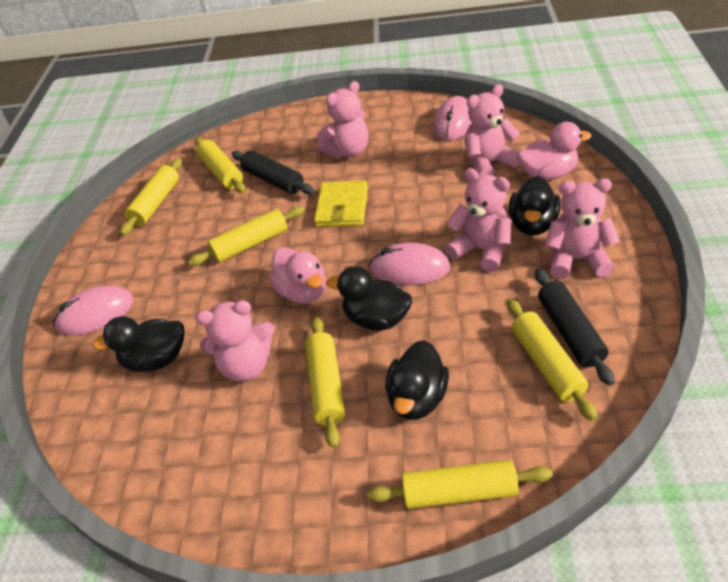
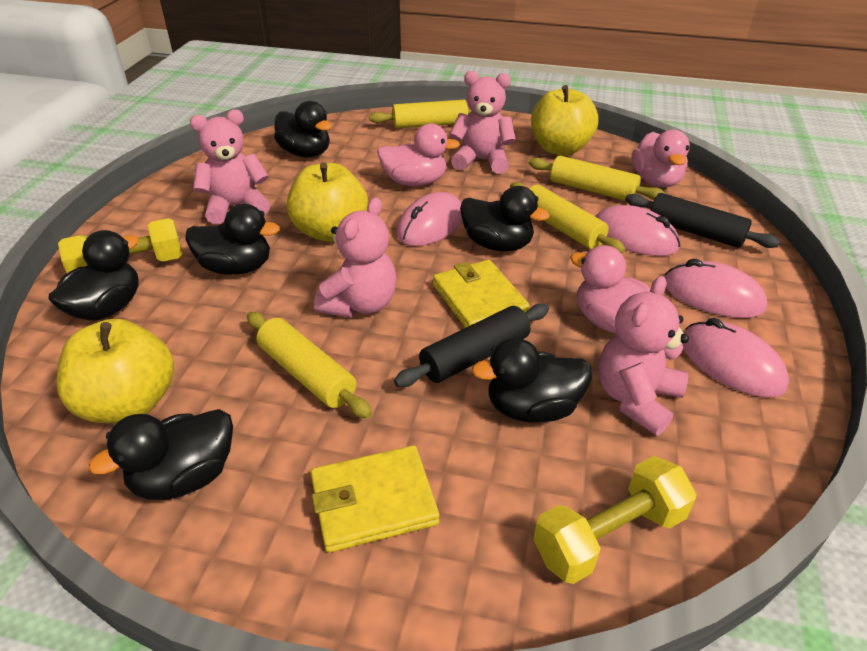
black duck: [92,316,185,372] [327,266,412,331] [385,340,449,420] [509,176,561,236] = 4 -> [48,230,139,321] [89,409,233,500] [185,204,280,275] [274,101,332,158] [460,186,550,251] [471,338,592,423] = 6
pink duck: [269,247,326,304] [517,122,591,180] = 2 -> [377,123,460,186] [570,245,650,334] [632,130,690,187] = 3
pink mouse: [54,286,134,336] [369,243,450,285] [434,96,472,141] = 3 -> [397,192,462,246] [595,205,680,256] [665,259,767,318] [682,318,789,397] = 4
pink teddy bear: [195,300,275,382] [317,81,369,158] [445,168,511,272] [464,84,520,176] [545,178,620,279] = 5 -> [190,109,270,224] [314,198,397,318] [449,71,516,174] [598,276,689,435] = 4
yellow apple: none = 0 -> [56,319,174,423] [287,162,368,242] [531,85,598,156] = 3
yellow dumbbell: none = 0 -> [58,218,183,273] [533,456,697,584] = 2
yellow rolling pin: [120,158,182,236] [188,206,305,266] [195,137,246,193] [305,317,345,448] [367,460,553,509] [507,299,597,421] = 6 -> [247,312,372,418] [369,100,472,128] [510,182,626,254] [528,155,666,201] = 4
yellow wallet: [314,181,368,227] = 1 -> [310,445,440,552] [433,260,530,328] = 2

